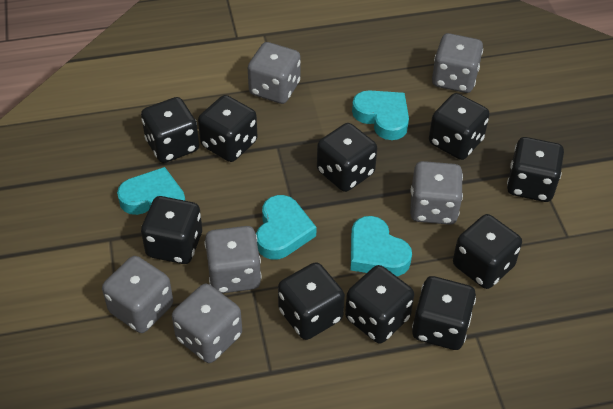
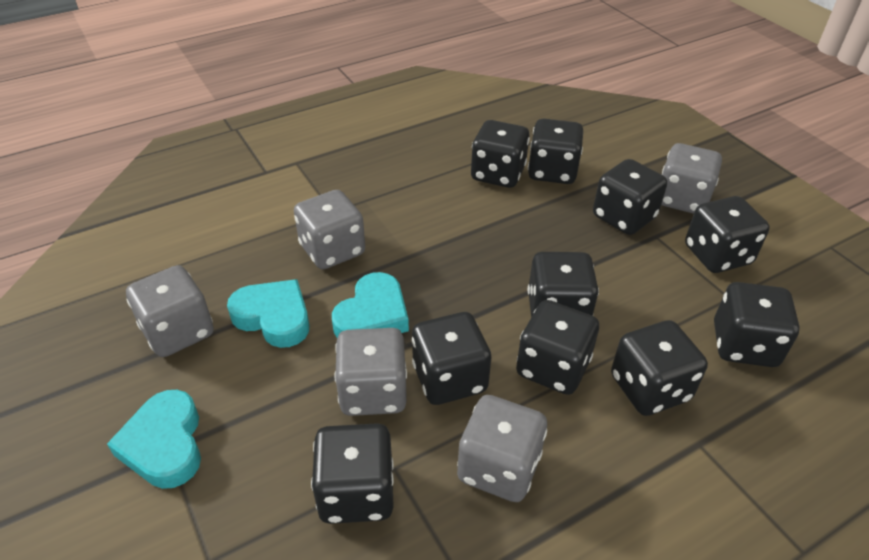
grey dice: [102,256,173,333] [172,284,242,363] [205,226,262,293] [248,42,301,104] [410,161,463,225] [432,33,483,93] = 6 -> [126,265,214,357] [294,190,365,269] [335,328,407,416] [457,395,547,502] [661,143,722,214] = 5
turquoise heart: [117,167,185,215] [256,195,317,260] [351,216,412,276] [352,90,409,140] = 4 -> [107,390,201,489] [227,279,310,348] [332,272,409,338] = 3

